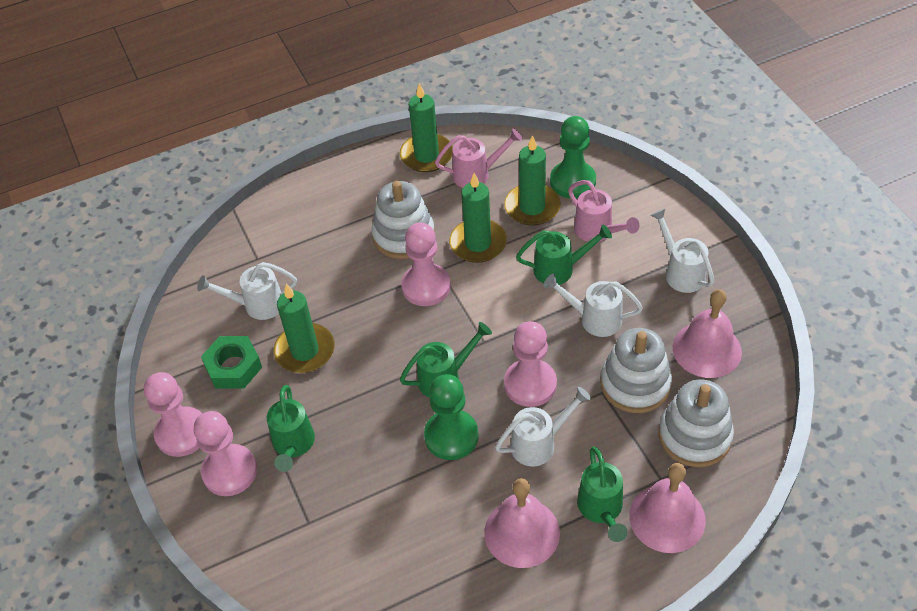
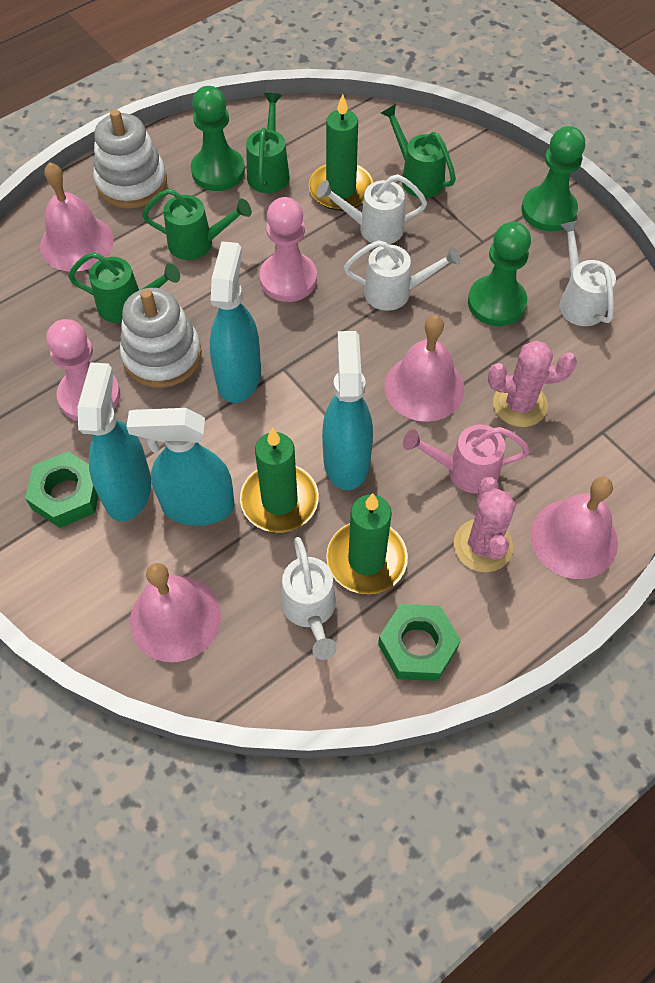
green candle: [274,284,335,373] [400,83,453,172] [449,173,507,263] [504,135,561,226] = 4 -> [240,428,319,533] [309,94,373,211] [326,493,408,594] = 3
green nut: [201,336,262,389] = 1 -> [25,451,98,528] [378,604,461,681] = 2
green pawn: [424,374,479,460] [550,116,596,198] = 2 -> [191,86,245,191] [468,222,531,326] [521,126,585,232] = 3
pink bell: [484,478,560,568] [629,463,706,553] [673,289,742,378] = 3 -> [40,162,114,272] [130,563,221,662] [384,315,464,422] [530,477,618,579] = 4
pink cactus: none = 0 -> [454,477,516,572] [488,341,577,427] = 2
pink pawn: [144,372,203,457] [194,411,257,496] [401,222,451,306] [504,321,557,407] = 4 -> [47,319,120,421] [259,197,317,302] = 2
pink watering can: [435,128,522,188] [568,180,639,242] = 2 -> [403,424,530,494] = 1
turquoise spray bottle: none = 0 -> [78,362,151,521] [127,408,235,526] [210,241,261,403] [322,331,373,490] = 4
white stacking toy: [372,181,435,259] [600,328,672,413] [659,379,734,467] = 3 -> [93,109,167,209] [120,288,202,388] = 2

